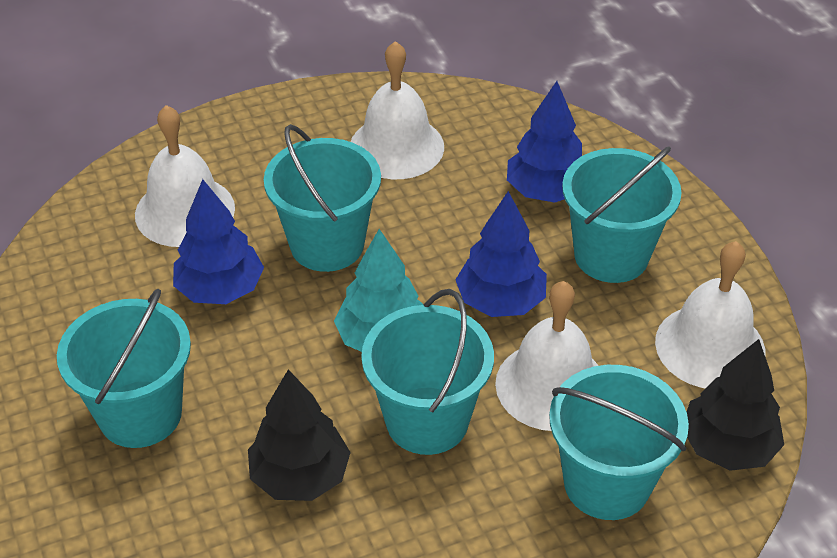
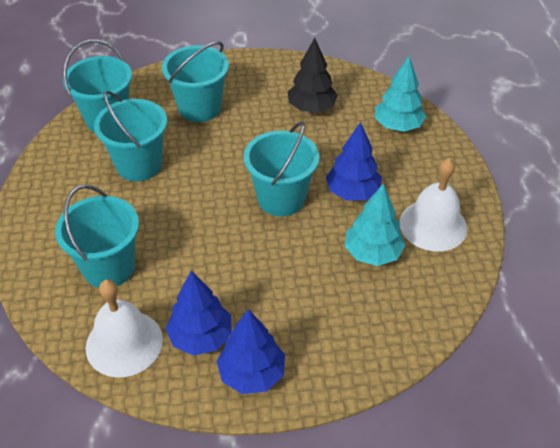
black tree: [248,370,351,501] [687,339,784,471] = 2 -> [288,38,338,112] = 1
turquoise tree: [334,229,424,352] = 1 -> [345,184,406,266] [375,56,426,132] = 2
white bell: [135,105,235,247] [351,41,444,179] [495,281,599,431] [655,241,765,388] = 4 -> [86,279,163,378] [399,158,467,252] = 2

